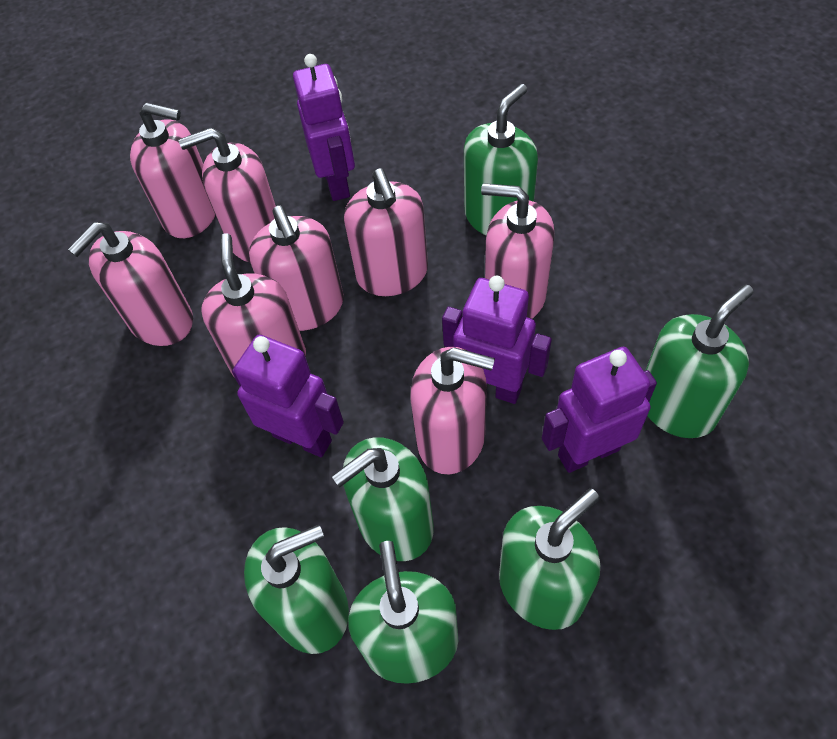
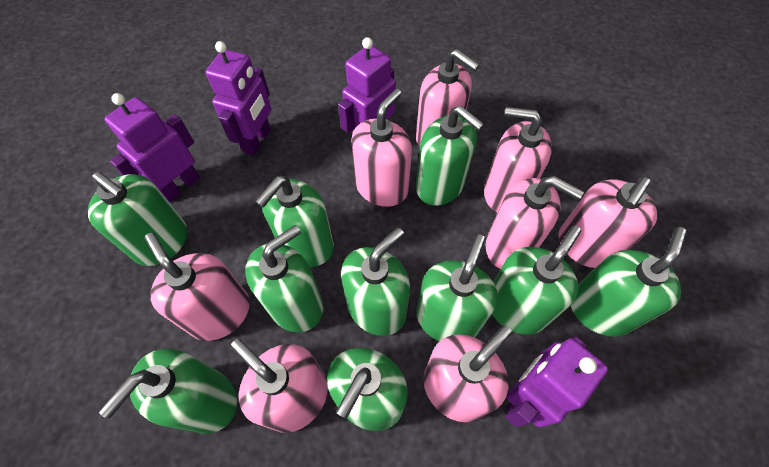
green soap dispenser: [244,525,349,654] [332,437,434,561] [348,541,458,684] [464,84,538,235] [499,489,600,630] [645,285,754,438] = 6 -> [88,172,187,266] [99,349,237,434] [245,225,323,332] [255,176,334,267] [327,348,408,431] [341,228,410,336] [416,106,484,206] [417,234,498,342] [492,226,581,335] [571,227,687,337] = 10

